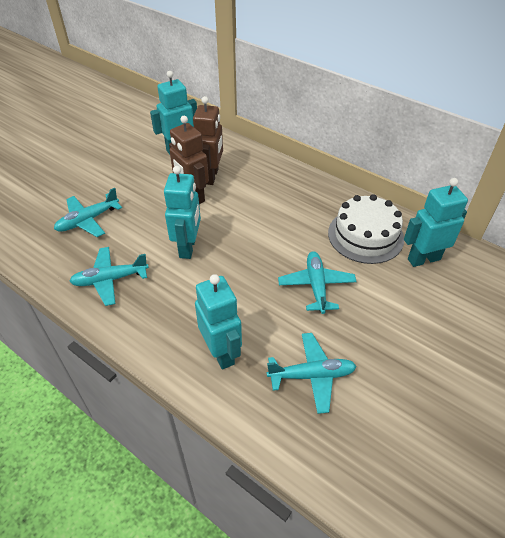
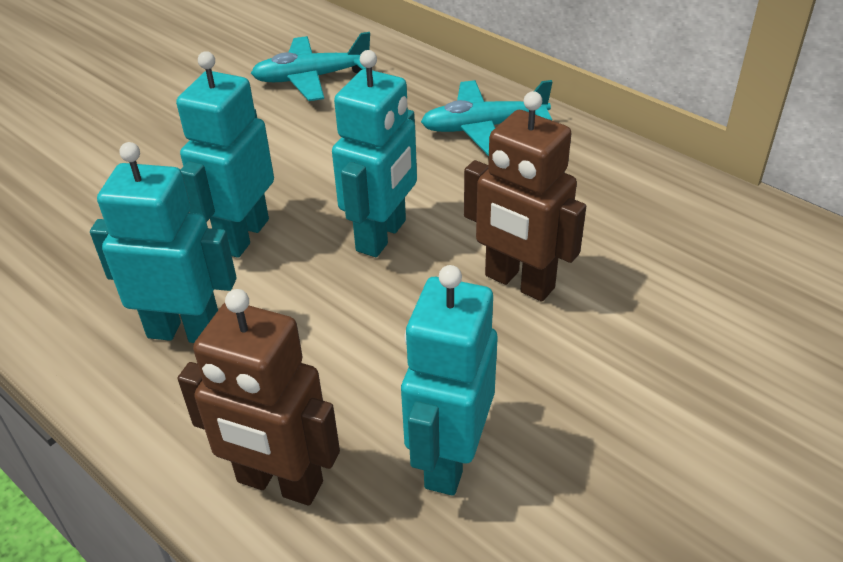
turquoise plane: [54,188,122,237] [69,247,149,306] [267,333,356,414] [278,251,357,314] = 4 -> [251,32,370,101] [421,80,553,156] = 2
white cake: [328,194,404,264] = 1 -> none = 0

